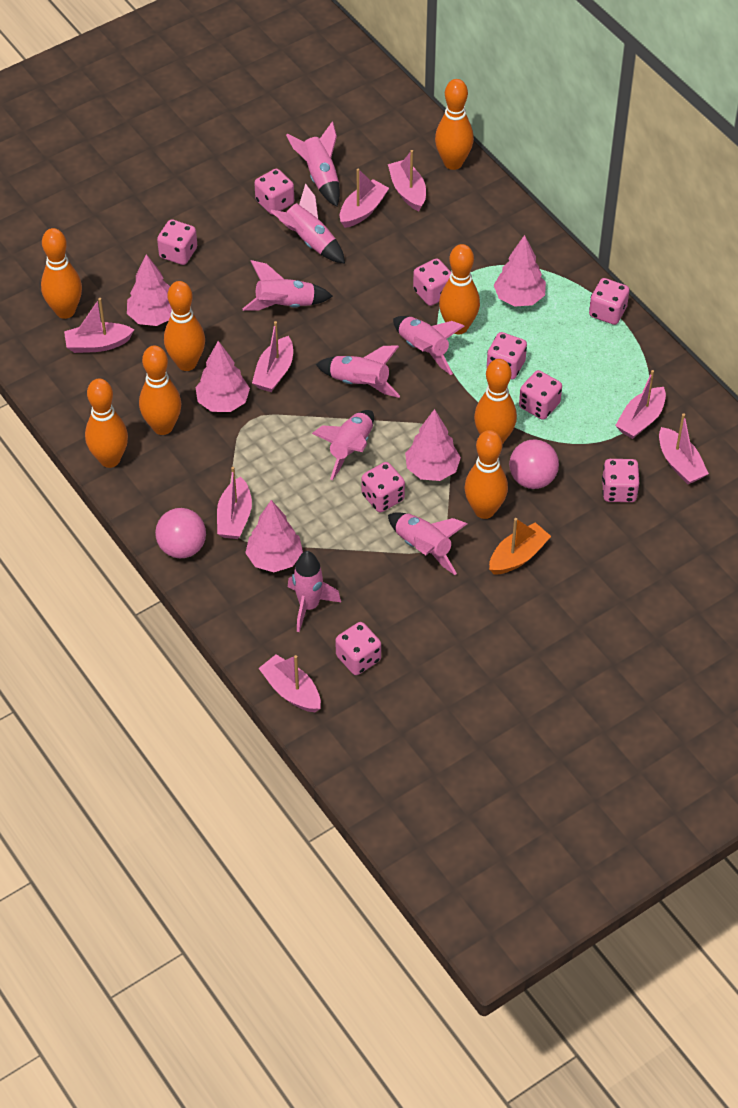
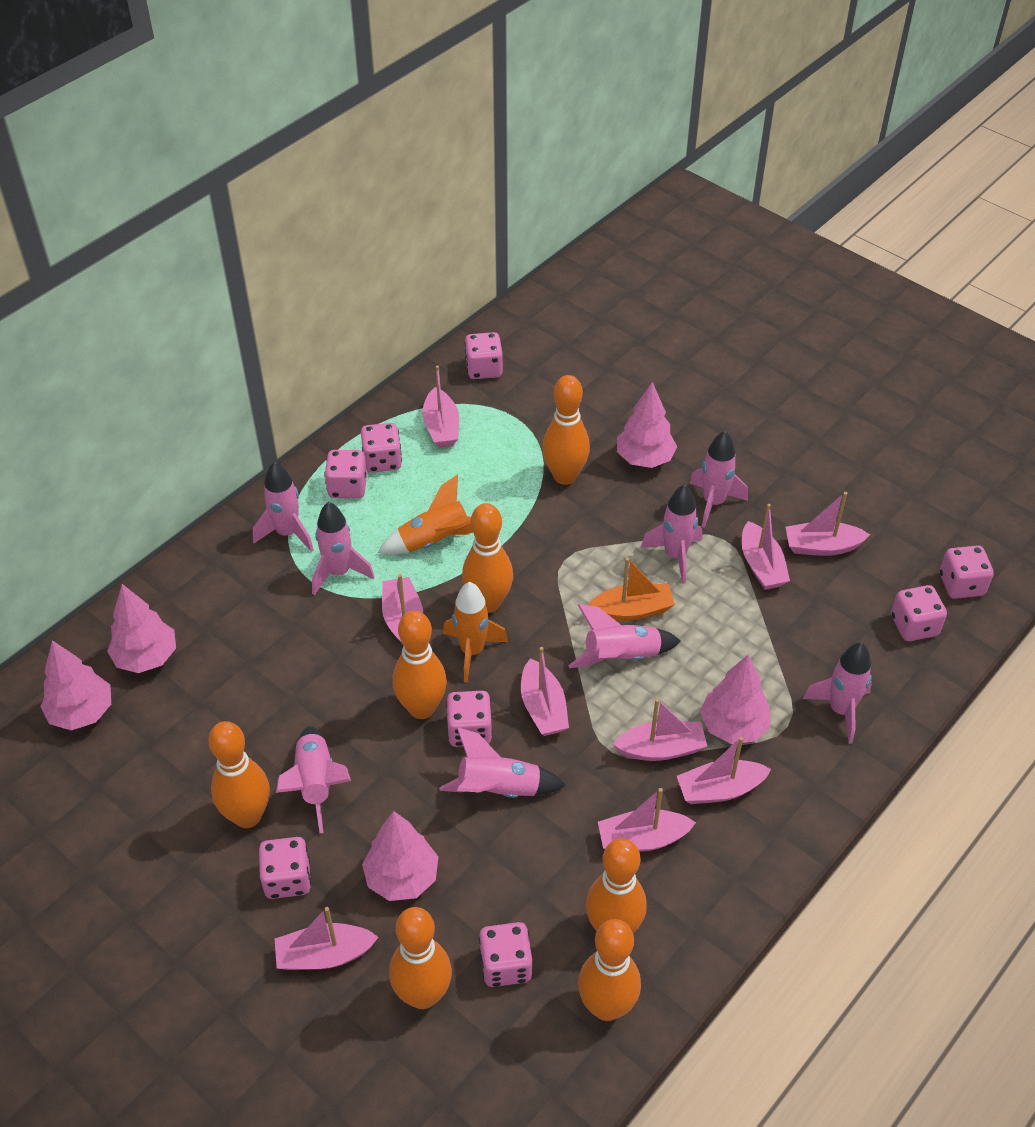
orange bowling pin: [41,228,82,319] [85,379,128,468] [139,346,181,435] [164,281,205,371] [435,79,474,170] [439,244,480,334] [464,430,508,519] [474,359,517,444] = 8 -> [208,721,270,828] [389,907,452,1009] [392,610,447,719] [462,503,513,613] [542,375,590,485] [578,919,641,1021] [586,838,647,933] = 7
orange rocket: none = 0 -> [378,475,473,555] [443,582,508,682] = 2
pink ball: [155,508,206,558] [509,439,559,489] = 2 -> none = 0
pink boat: [64,298,134,353] [217,467,252,539] [252,321,293,392] [258,655,321,712] [340,168,389,228] [388,150,426,211] [615,370,666,439] [659,413,709,484] = 8 -> [275,907,378,970] [382,574,423,644] [423,365,459,448] [521,647,569,736] [598,788,696,852] [613,699,707,761] [677,737,771,804] [742,504,790,590] [786,492,870,556] = 9
pink dice: [157,219,197,265] [254,169,294,215] [335,622,381,675] [362,462,405,512] [413,259,451,306] [486,332,527,379] [519,370,562,420] [589,278,629,325] [602,459,639,502] = 9 -> [259,837,311,899] [324,450,367,498] [361,423,402,473] [446,691,492,747] [465,332,503,379] [479,922,533,987] [891,585,947,641] [940,545,994,599] = 8

